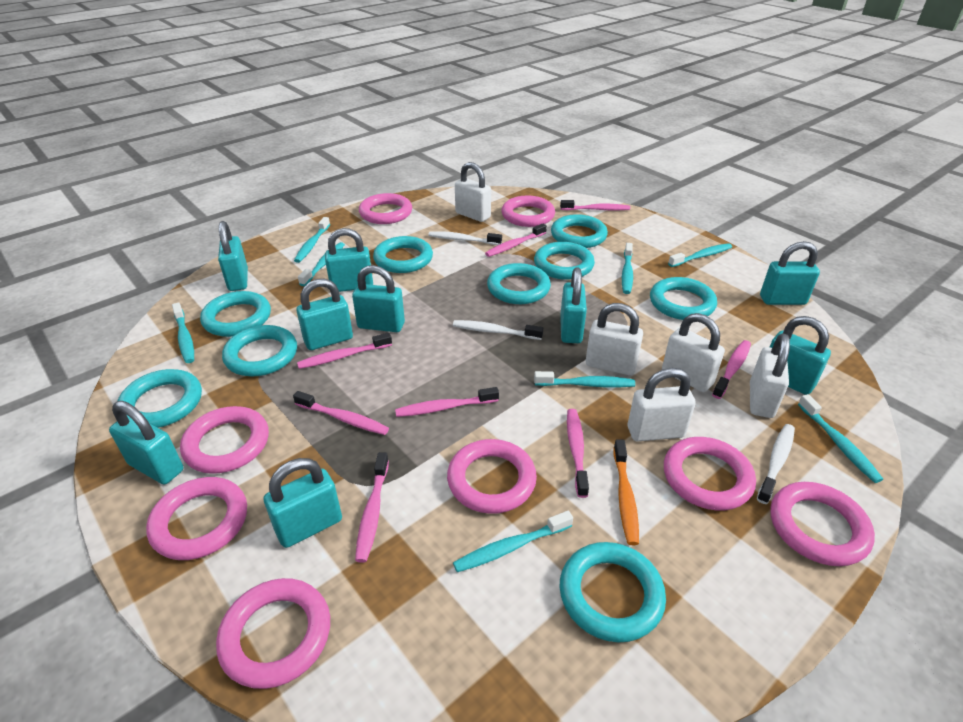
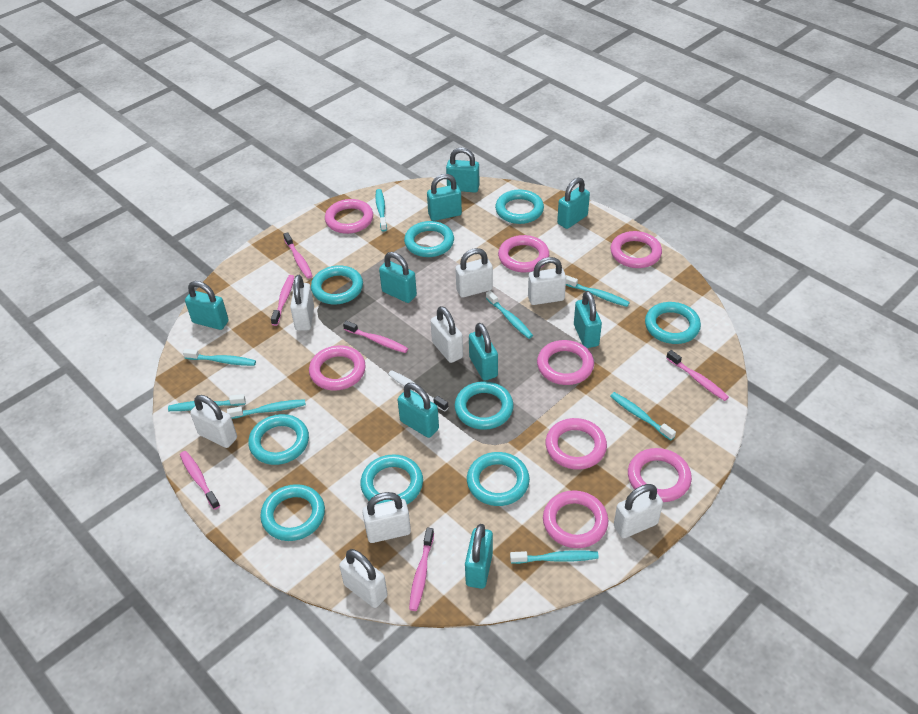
orange toothbrush: [614,439,639,545] = 1 -> none = 0
pink toothbrush: [293,391,389,435] [297,333,392,369] [355,452,389,563] [395,387,499,417] [485,223,547,257] [560,200,630,210] [567,409,589,498] [712,340,751,399] = 8 -> [180,451,220,510] [271,275,294,326] [283,232,312,278] [343,321,408,353] [409,528,434,611] [666,350,729,401] = 6
white padlock: [455,162,491,222] [586,303,643,375] [628,368,696,441] [662,313,725,392] [750,333,790,418] = 5 -> [190,395,237,448] [290,275,314,331] [339,549,388,608] [362,492,411,543] [431,306,463,363] [455,248,493,298] [528,257,566,305] [614,484,663,538] = 8
white toothbrush: [428,231,502,245] [453,320,543,340] [757,424,795,504] = 3 -> [388,370,449,412] = 1

